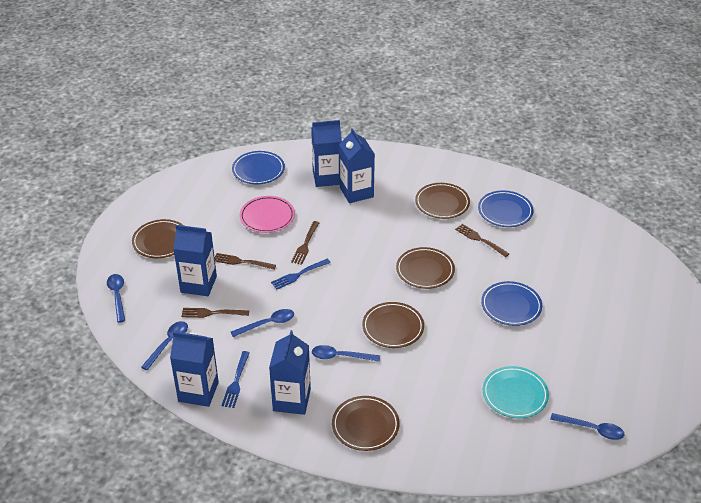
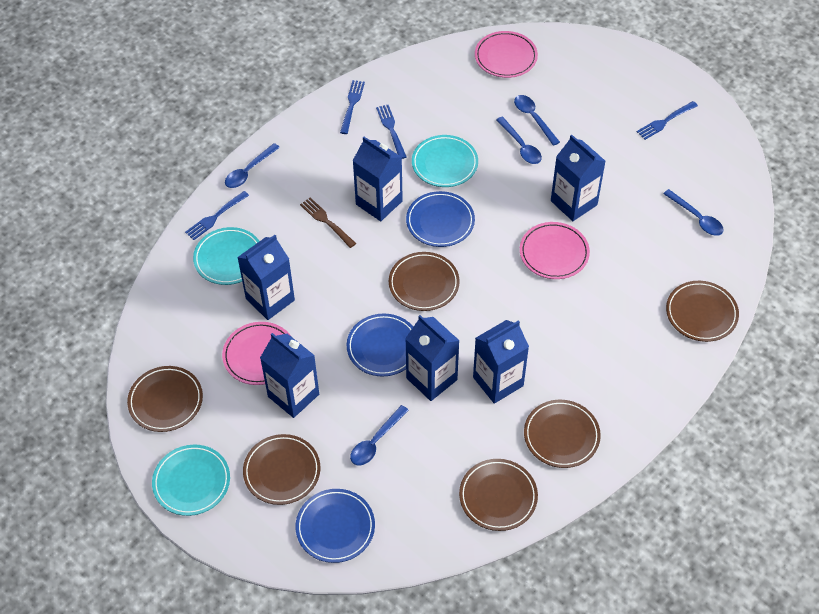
blue carton: [170,331,219,407] [173,225,217,296] [269,330,311,415] [311,120,342,187] [339,128,375,203] = 5 -> [237,235,295,320] [260,333,319,418] [353,137,403,221] [405,315,460,401] [473,320,529,404] [551,135,605,221] = 6
blue fork: [221,351,250,408] [271,259,331,289] = 2 -> [185,191,249,240] [340,80,365,134] [376,105,406,159] [637,101,698,140] = 4
brown fork: [182,308,249,318] [215,253,276,270] [291,221,319,265] [455,224,509,257] = 4 -> [300,197,356,248] = 1
brown plate: [132,219,184,258] [332,396,399,451] [362,302,424,348] [396,247,455,289] [415,183,470,219] = 5 -> [127,366,203,432] [243,434,321,505] [389,252,460,311] [459,459,538,531] [524,400,601,468] [666,281,739,342] = 6
pink plate: [239,196,295,233] = 1 -> [222,322,291,385] [475,31,538,78] [520,222,590,279] = 3
turquoise plate: [483,366,549,418] = 1 -> [152,445,230,516] [193,227,259,285] [412,135,478,187] = 3

